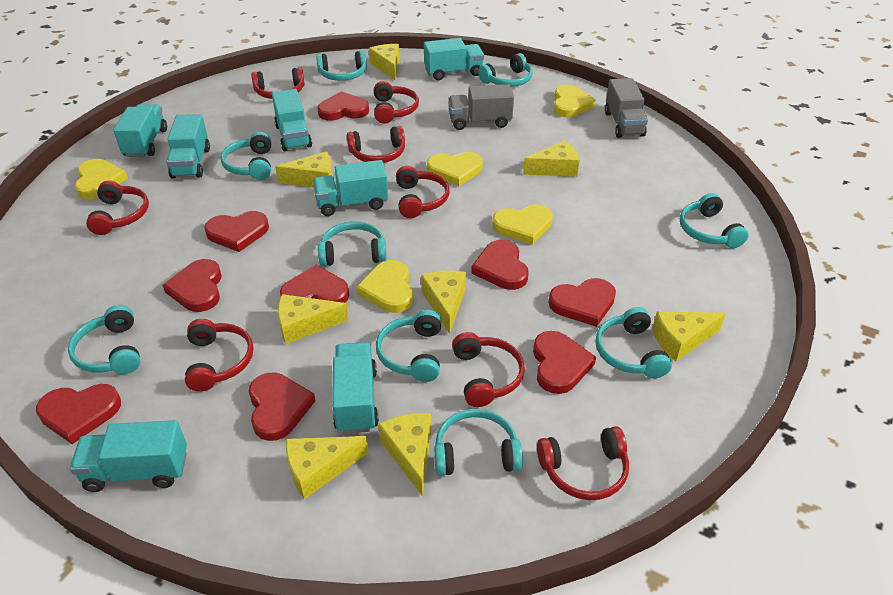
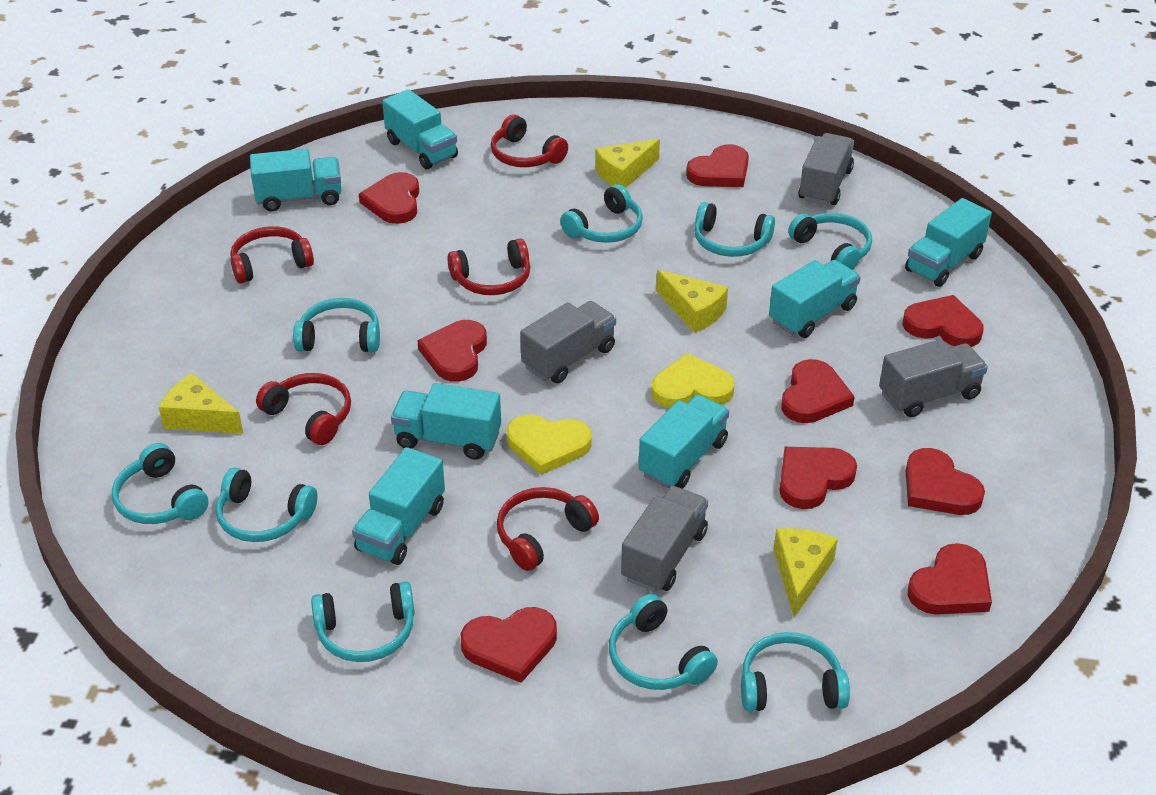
grey truck: [448,84,514,130] [605,78,648,138] = 2 -> [520,301,616,383] [621,486,708,592] [798,133,854,205] [879,339,988,417] = 4
red headphones: [86,181,149,235] [185,319,253,392] [251,67,305,99] [347,126,405,163] [374,81,419,124] [396,166,450,218] [452,332,525,407] [537,426,629,500] = 8 -> [230,226,314,283] [256,373,351,445] [447,238,530,295] [491,114,568,167] [497,487,599,571] = 5
yellow cheese: [275,151,333,187] [278,294,349,344] [286,436,369,499] [369,44,399,80] [378,413,431,495] [421,271,466,334] [523,140,579,177] [652,311,726,361] = 8 -> [159,373,243,434] [595,139,660,188] [656,270,728,333] [774,528,838,618] = 4
yellow heart: [75,159,128,199] [356,260,414,313] [427,152,483,186] [492,204,553,245] [553,85,596,118] = 5 -> [507,414,592,475] [651,353,735,408] = 2

